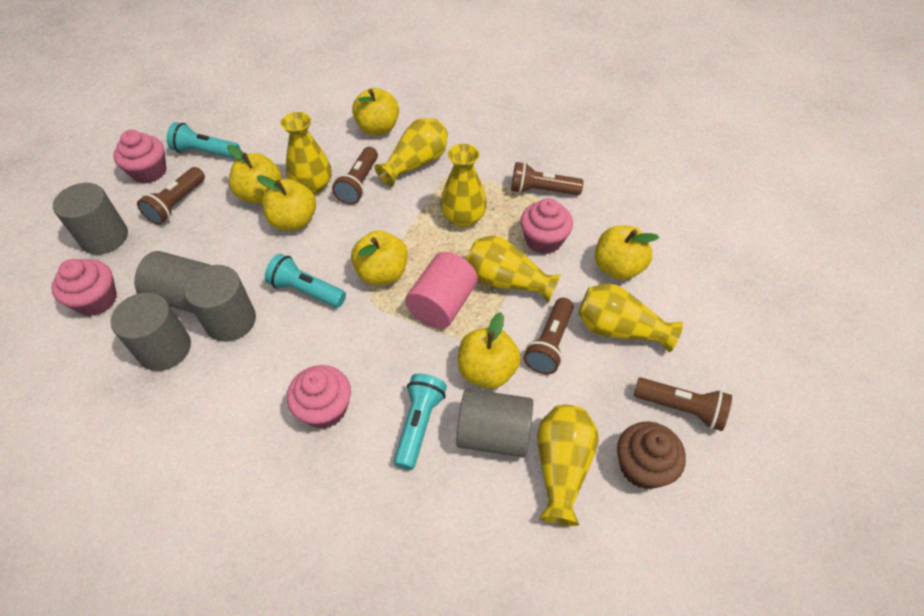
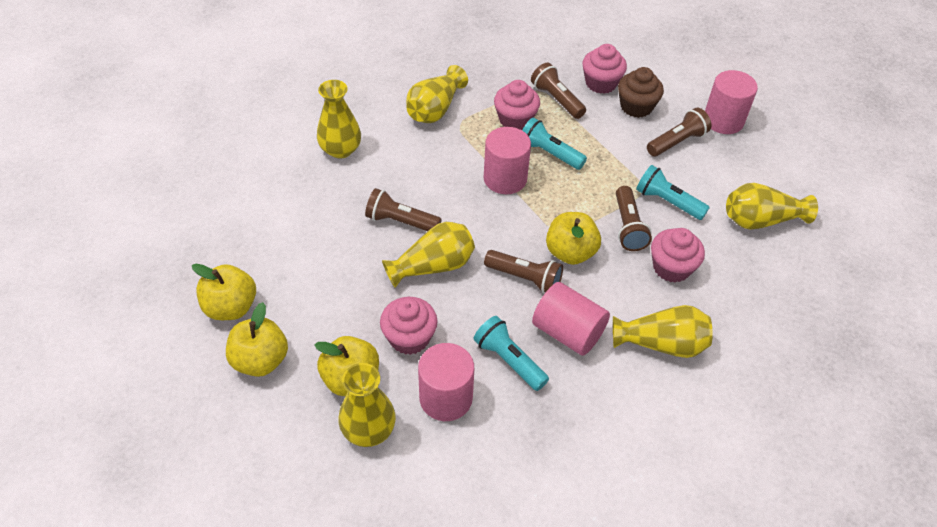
grey cylinder: [53,183,128,255] [111,292,191,371] [134,251,211,314] [184,265,256,342] [456,389,533,458] = 5 -> none = 0
pink cylinder: [405,252,478,329] = 1 -> [418,343,474,421] [484,127,531,194] [532,282,610,356] [705,70,758,134] = 4
yellow apple: [227,145,282,204] [257,175,316,231] [351,230,408,285] [352,88,399,135] [458,312,521,389] [595,226,659,280] = 6 -> [192,264,256,320] [226,302,288,377] [315,336,379,396] [546,212,601,265] = 4

